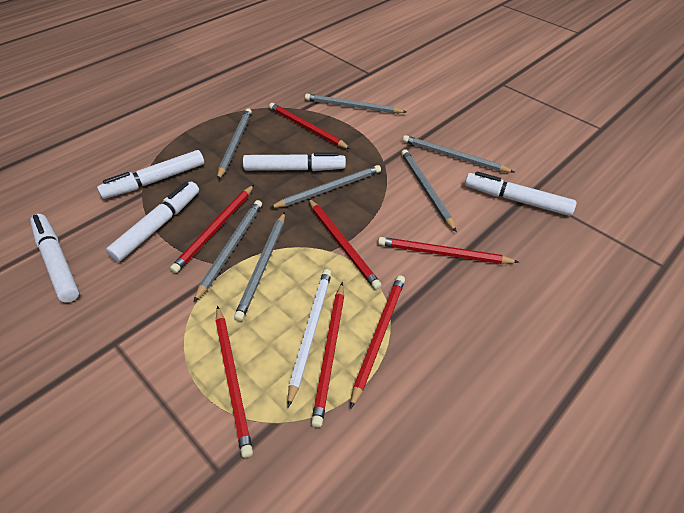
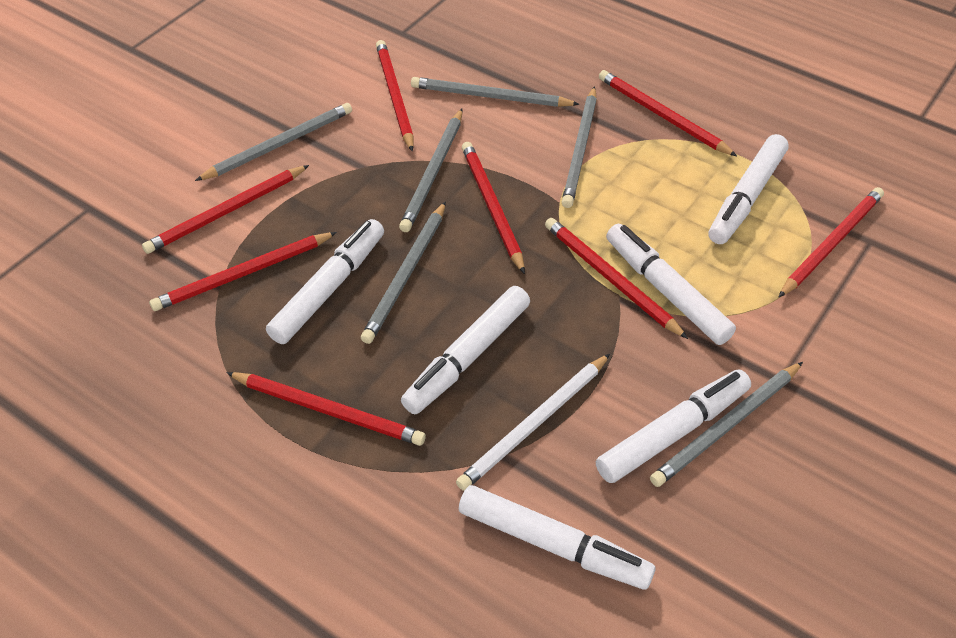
grey pencil: [194,200,262,302] [217,108,252,180] [234,212,285,321] [270,165,381,208] [305,94,406,113] [401,149,457,232] [403,135,514,173] = 7 -> [195,103,352,181] [361,201,446,344] [399,109,462,232] [411,77,580,107] [562,86,597,208] [650,362,803,487] = 6
red pencil: [170,185,254,273] [216,306,253,458] [269,103,350,149] [308,198,382,290] [311,282,344,427] [350,275,405,409] [378,237,518,264] = 7 -> [142,165,309,254] [149,232,337,311] [226,372,426,446] [376,40,414,152] [462,142,525,274] [545,218,688,339] [599,70,737,156] [779,187,884,297] = 8
white marker: [30,214,79,302] [97,150,204,199] [106,182,199,262] [243,152,346,171] [465,172,576,216] = 5 -> [266,219,384,344] [401,286,530,414] [459,485,656,590] [596,369,751,483] [606,224,736,345] [708,134,789,244] = 6

